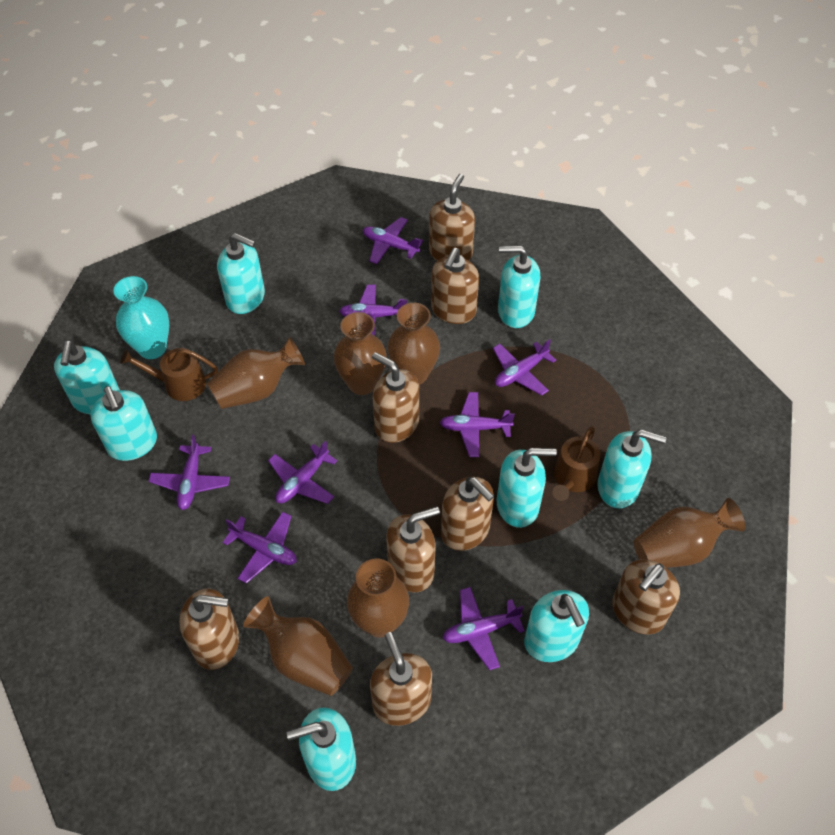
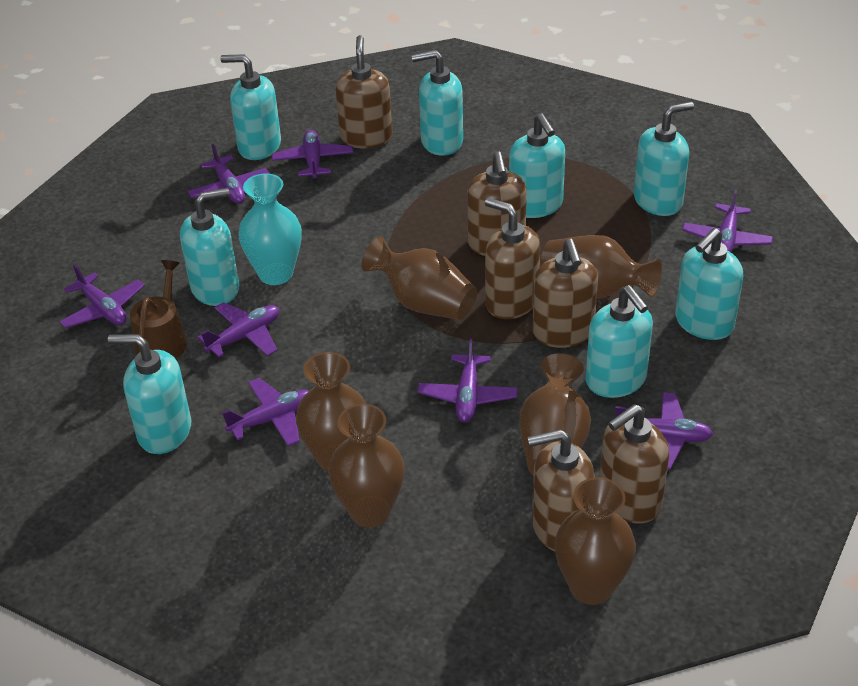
brown soap dispenser: [179,588,240,670] [370,632,432,726] [372,352,419,443] [386,506,440,592] [429,174,475,261] [431,248,479,324] [441,477,494,551] [612,559,680,635] = 8 -> [335,35,392,149] [467,151,527,256] [485,198,540,319] [527,429,595,551] [532,239,598,348] [599,404,669,523] = 6
brown watering can: [120,348,218,401] [553,426,600,501] = 2 -> [130,260,187,359] = 1

